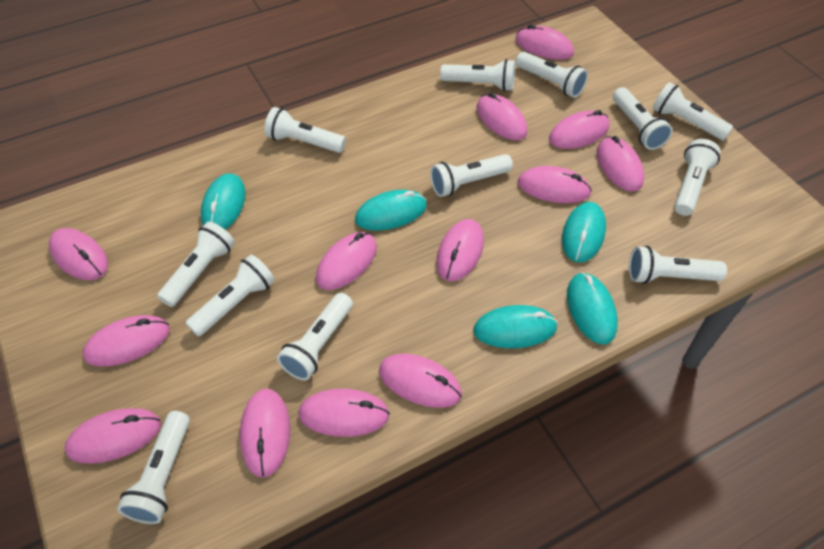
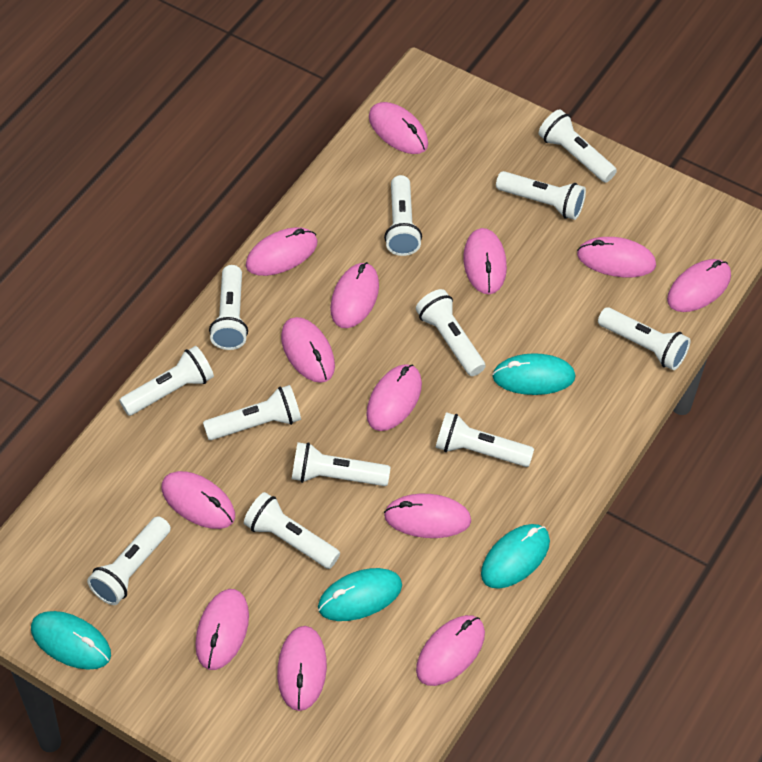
turquoise mouse: [201,173,246,230] [355,190,427,230] [473,305,558,348] [562,202,606,263] [567,272,618,344] = 5 -> [31,611,111,670] [318,568,402,621] [481,524,550,589] [492,353,576,395] = 4

